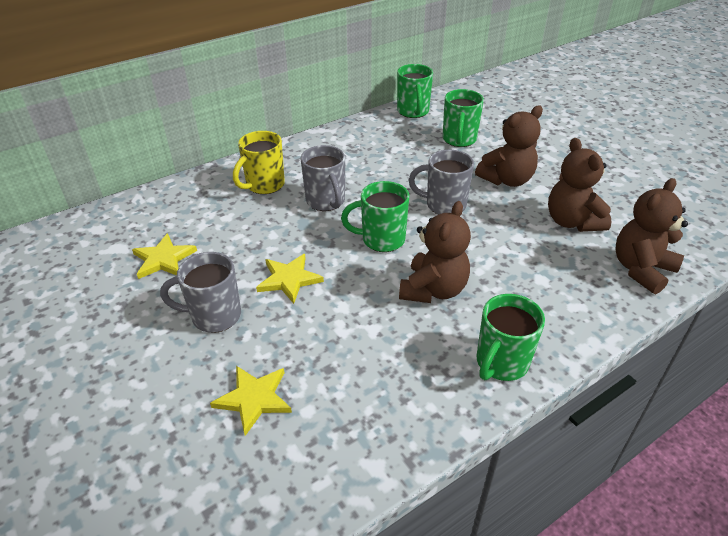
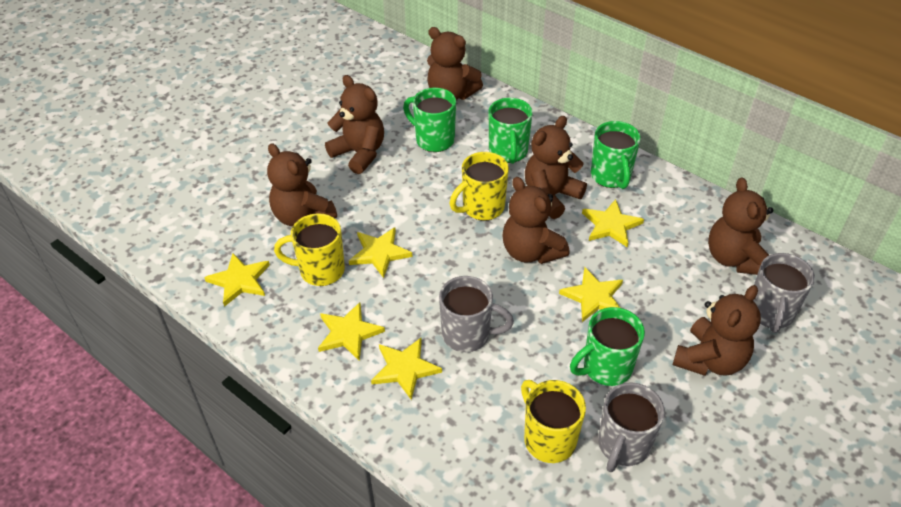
brown teddy bear: [399,201,471,303] [475,105,543,187] [548,138,612,232] [616,178,688,294] = 4 -> [267,143,337,227] [325,75,384,174] [427,27,483,100] [503,177,570,264] [525,116,587,219] [673,285,761,376] [708,178,773,275] = 7
yellow mug: [233,131,285,194] = 1 -> [274,213,345,286] [450,152,509,221] [521,380,586,463] = 3
yellow star: [132,233,197,279] [210,366,292,436] [256,254,324,304] = 3 -> [204,253,270,307] [318,302,385,361] [349,228,412,278] [371,338,442,400] [559,268,623,322] [582,199,644,248] = 6

